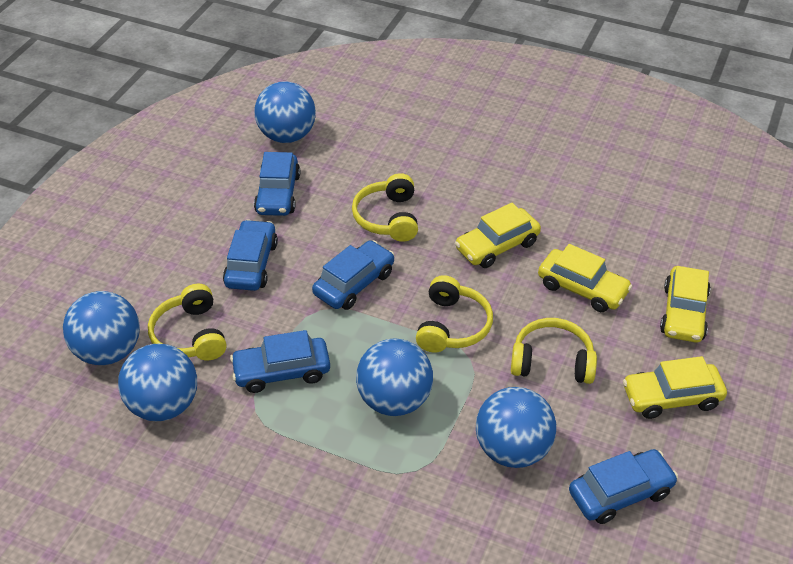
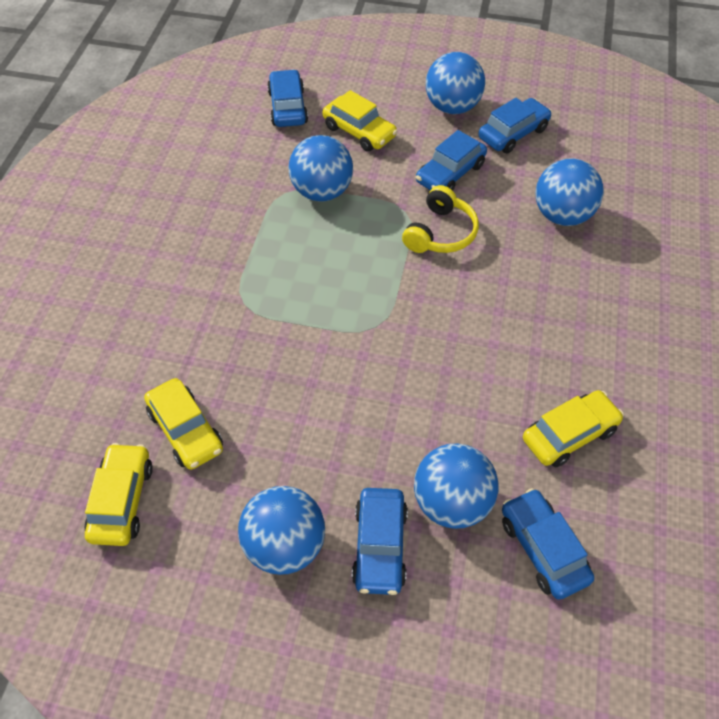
yellow headphones: [148,284,227,361] [352,173,418,242] [416,275,493,353] [511,318,597,384] = 4 -> [402,185,479,253] = 1

